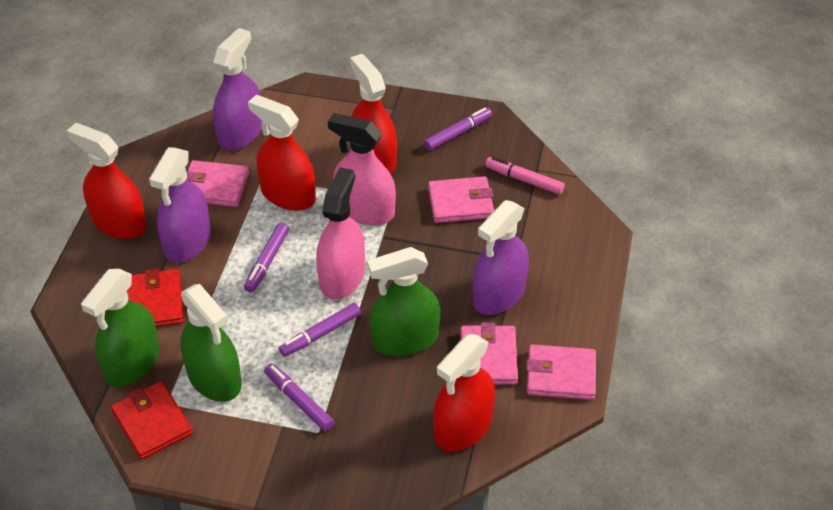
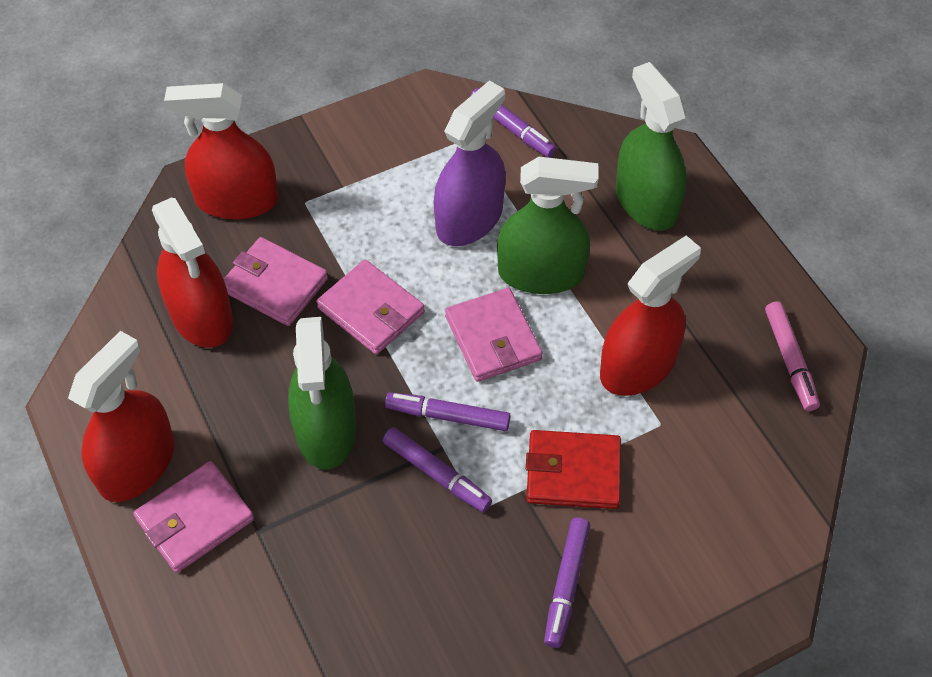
pink spray bottle: [316,167,365,300] [328,113,396,225] = 2 -> none = 0
purple spray bottle: [149,147,211,263] [213,28,262,151] [473,200,529,315] = 3 -> [434,80,506,246] = 1
red wallet: [111,381,193,460] [127,268,184,327] = 2 -> [526,430,621,509] = 1

